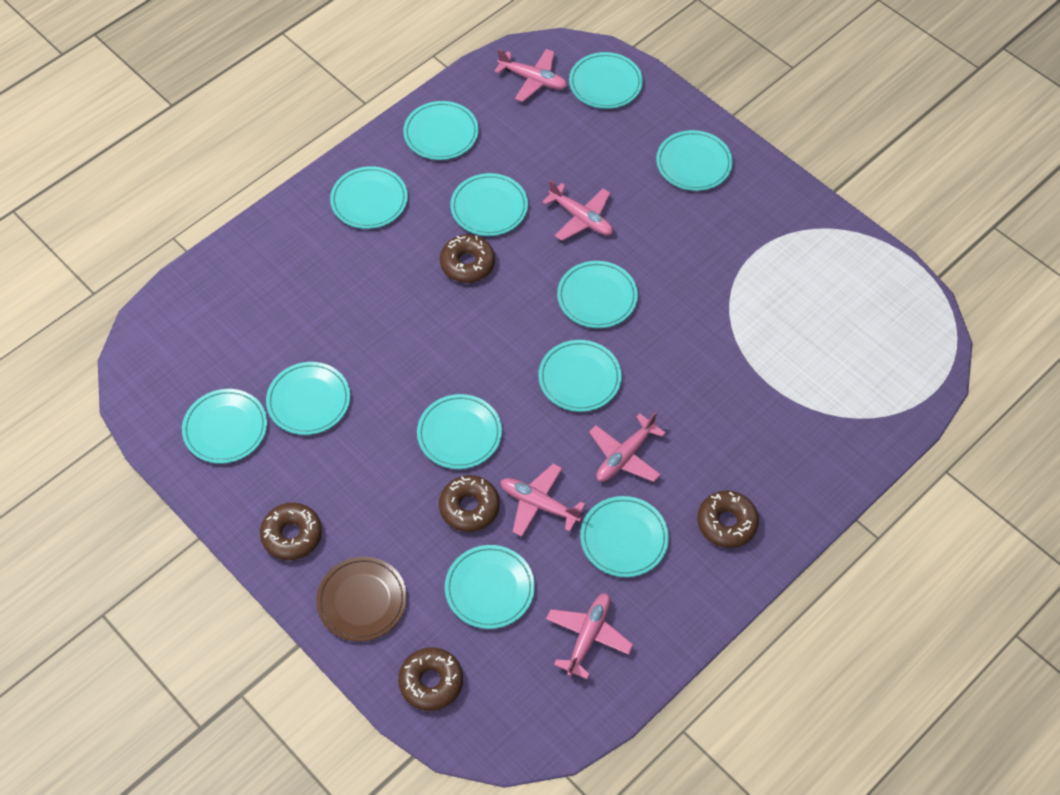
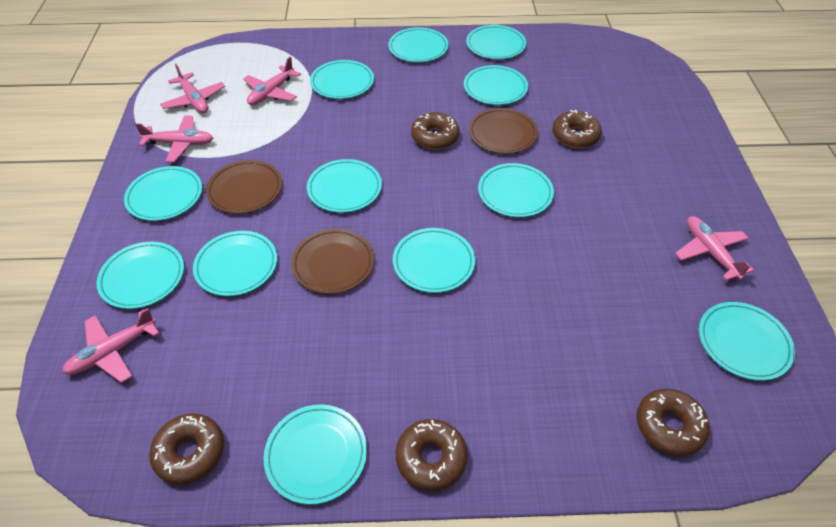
brown plate: [316,557,407,642] = 1 -> [206,160,282,214] [291,229,374,294] [469,108,538,154] = 3

